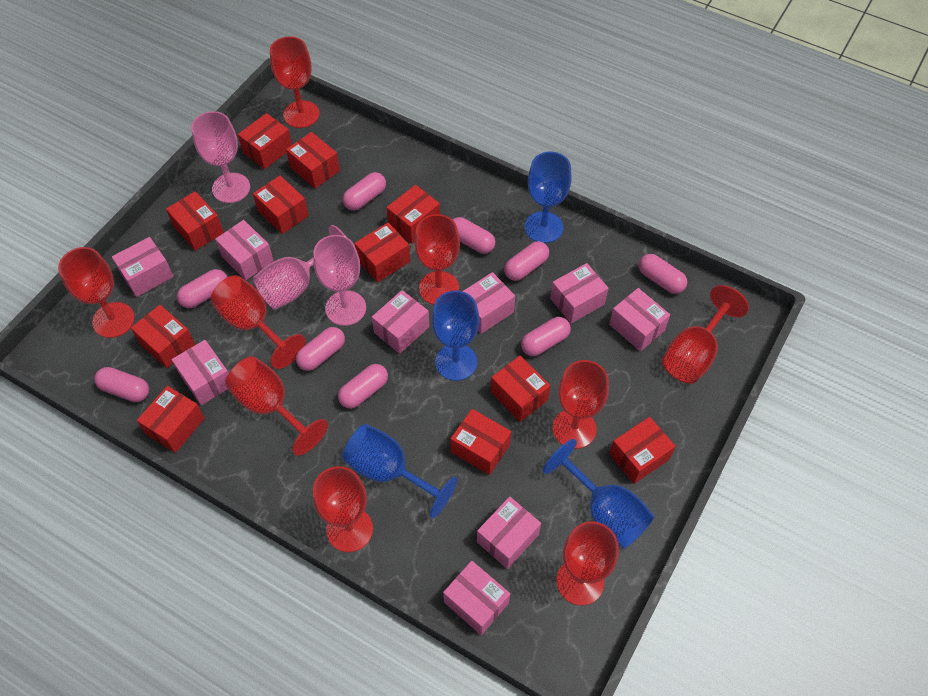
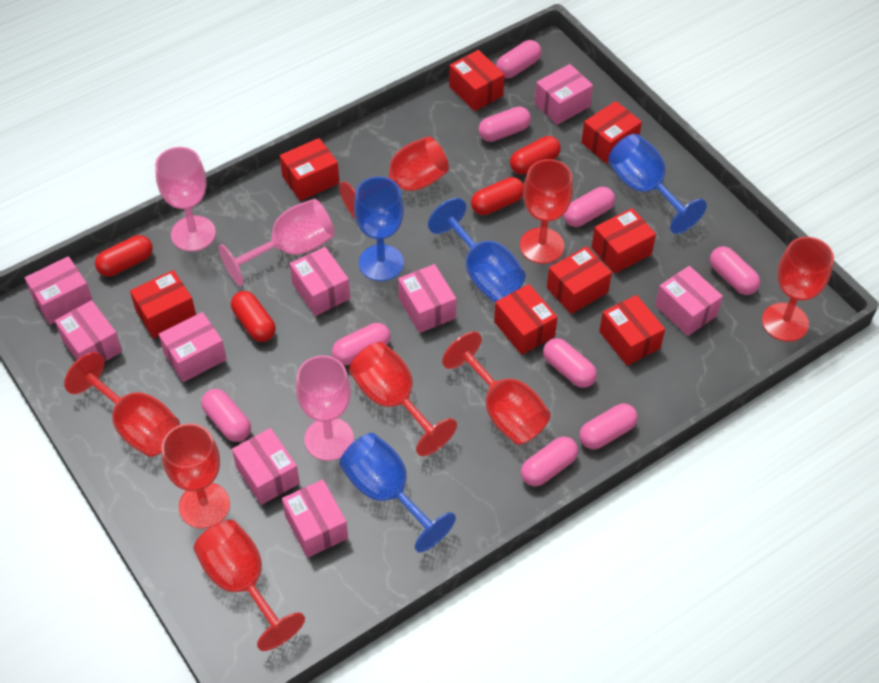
red box: [131,305,195,368] [137,386,205,453] [166,191,224,251] [238,113,292,169] [253,176,309,234] [286,132,340,189] [355,223,410,282] [386,185,440,244] [450,409,511,475] [491,356,551,422] [609,417,676,484] = 11 -> [130,270,196,338] [280,138,339,201] [449,50,505,111] [494,284,558,355] [547,246,612,314] [581,101,642,164] [592,208,656,274] [599,295,665,366] = 8
red capsule: none = 0 -> [95,235,153,276] [231,291,276,342] [471,177,524,215] [510,136,561,174] = 4
red goblet: [58,247,135,338] [210,275,306,369] [225,357,328,456] [270,36,319,128] [313,466,373,552] [415,214,460,305] [553,360,609,449] [556,521,619,606] [662,285,749,384] = 9 -> [64,352,180,457] [161,423,230,529] [194,520,305,651] [339,136,449,218] [349,342,457,456] [442,331,551,445] [520,159,573,264] [762,237,834,342] = 8

